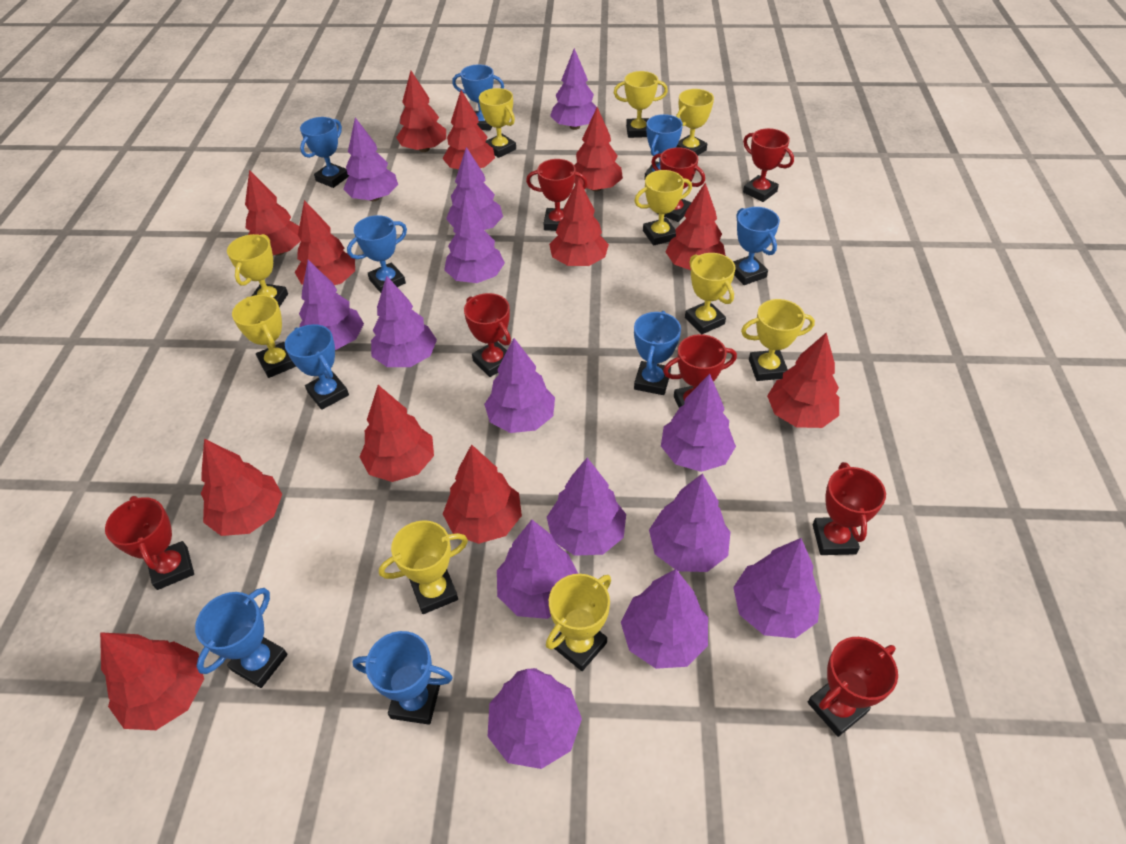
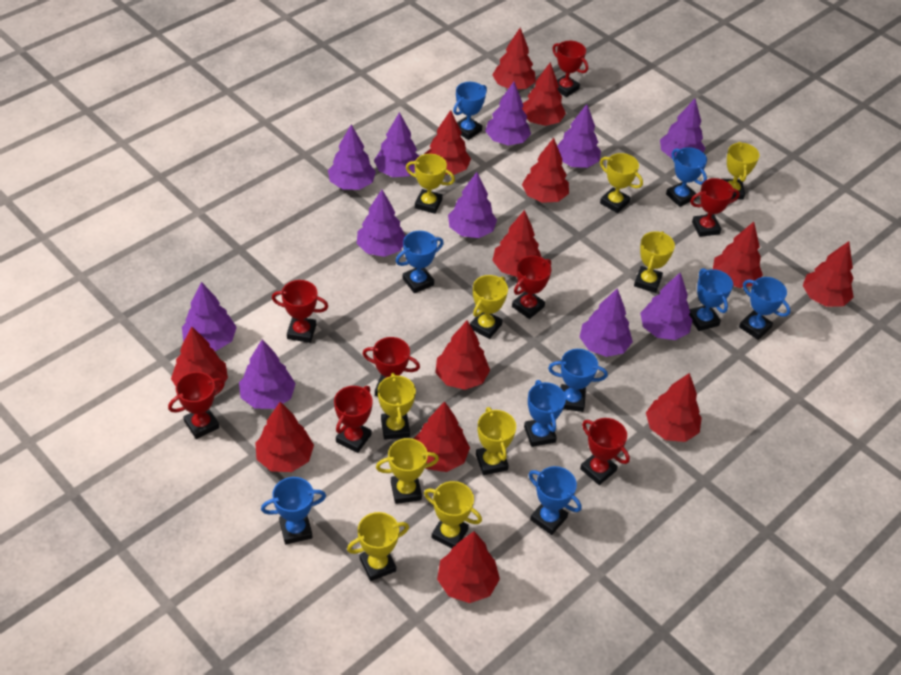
purple tree: [299,260,364,350] [343,117,398,201] [371,275,437,367] [444,195,505,283] [446,147,503,230] [484,338,555,433] [487,668,582,769] [497,520,578,619] [547,458,626,556] [550,48,597,130] [621,569,708,669] [649,473,731,572] [661,374,736,472] [733,538,821,638] = 14 -> [182,282,237,351] [239,339,296,409] [328,125,376,190] [357,190,405,257] [374,112,419,177] [448,172,497,238] [485,82,531,145] [557,104,601,168] [580,288,633,357] [640,272,692,340] [660,99,705,158] = 11
red tree: [100,632,204,730] [201,439,282,536] [245,170,301,255] [295,200,355,285] [359,385,434,482] [396,71,446,152] [443,90,495,169] [443,444,522,544] [549,179,609,266] [574,107,623,191] [665,183,726,270] [767,333,839,428] = 12 -> [171,326,228,391] [255,402,314,472] [414,402,470,472] [425,110,471,175] [435,320,490,390] [437,531,500,603] [492,210,541,277] [493,28,536,89] [522,62,566,126] [522,138,569,203] [646,373,702,442] [713,222,763,288] [803,241,854,307] = 13

